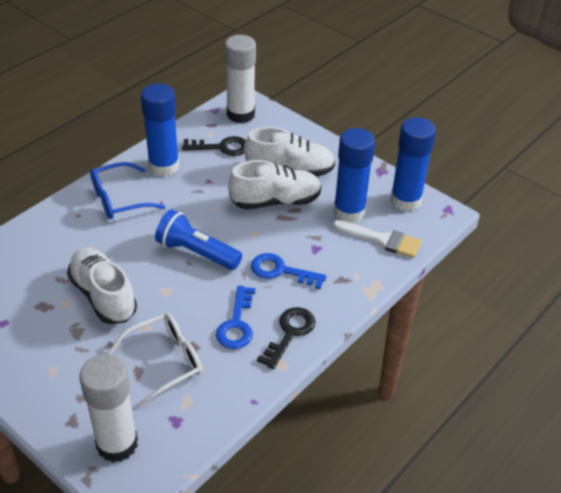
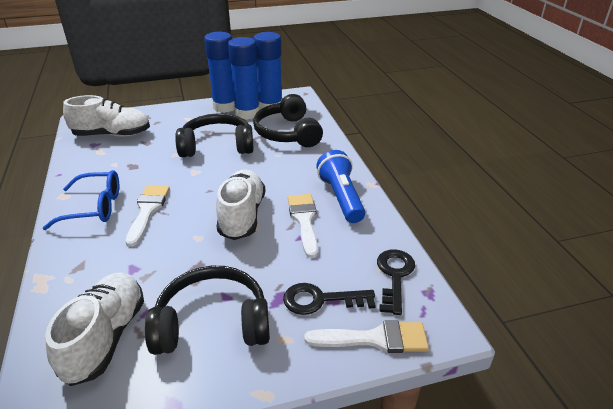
black headphones: none = 0 -> [145,266,270,355] [175,114,254,157] [253,94,323,147] = 3
blue key: [216,286,255,349] [251,253,327,289] = 2 -> none = 0
white brush: [332,220,421,258] = 1 -> [125,185,170,247] [288,194,318,258] [305,321,429,353] = 3
white glasses: [108,313,202,407] = 1 -> none = 0
white glue stick: [79,354,138,463] [225,35,256,123] = 2 -> none = 0

